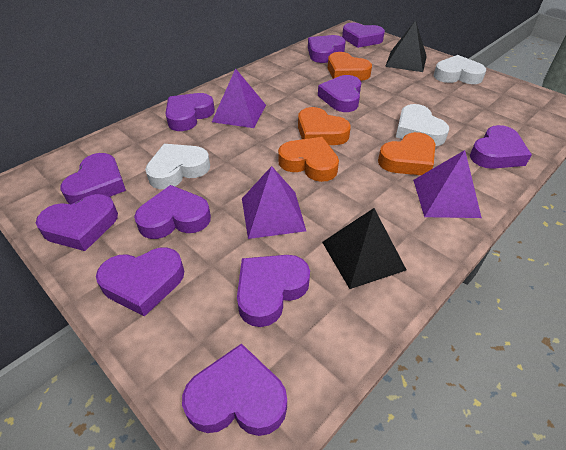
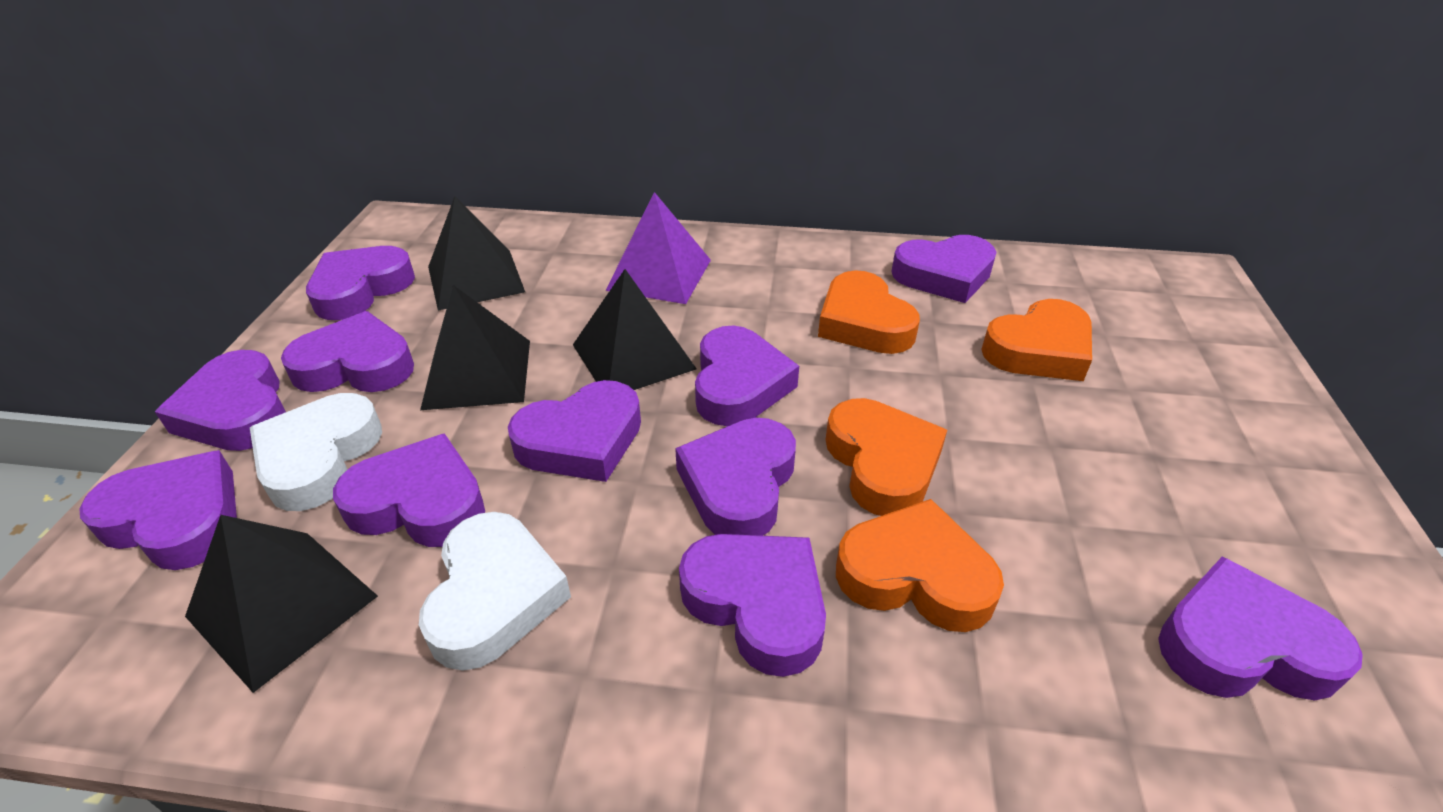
black pyramid: [322,208,407,289] [385,20,427,72] = 2 -> [185,515,378,693] [420,285,530,410] [428,196,525,311] [573,269,697,390] = 4
purple pyramid: [212,68,266,128] [242,166,306,239] [413,150,482,218] = 3 -> [605,192,711,304] = 1
white heart: [145,144,210,189] [396,104,449,146] [434,55,486,84] = 3 -> [250,393,382,511] [419,512,571,671] = 2

